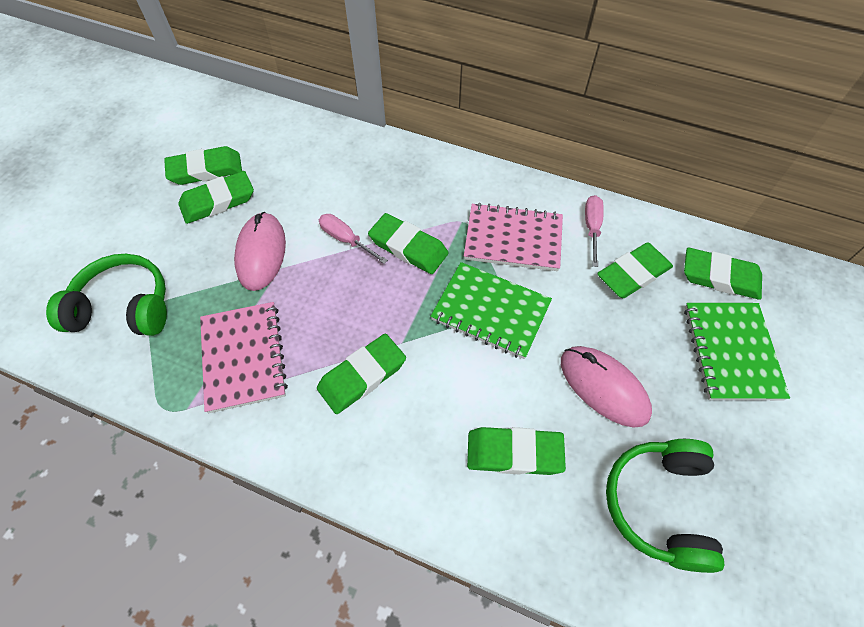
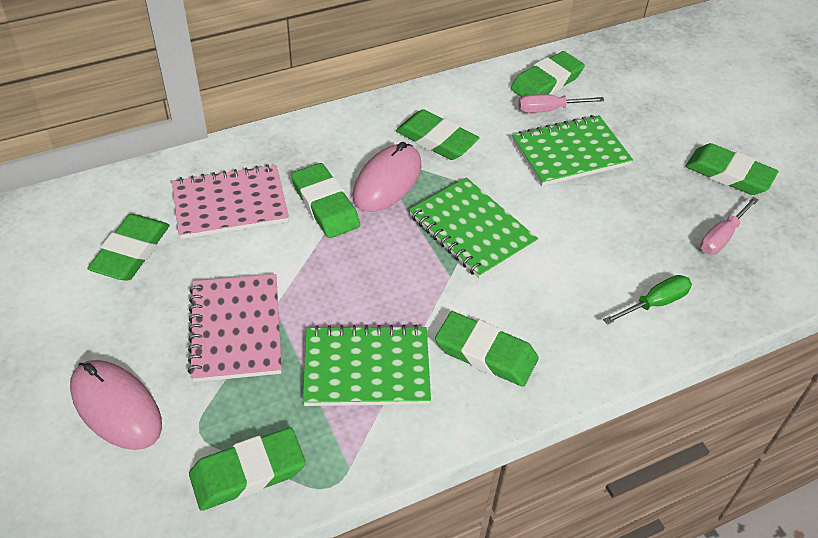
green headphones: [46,254,167,336] [606,439,725,573] = 2 -> none = 0
green notebook: [431,262,552,359] [684,303,790,400] = 2 -> [303,325,431,406] [409,178,538,279] [512,115,633,186] = 3
green screwdriver: none = 0 -> [603,275,692,325] = 1

